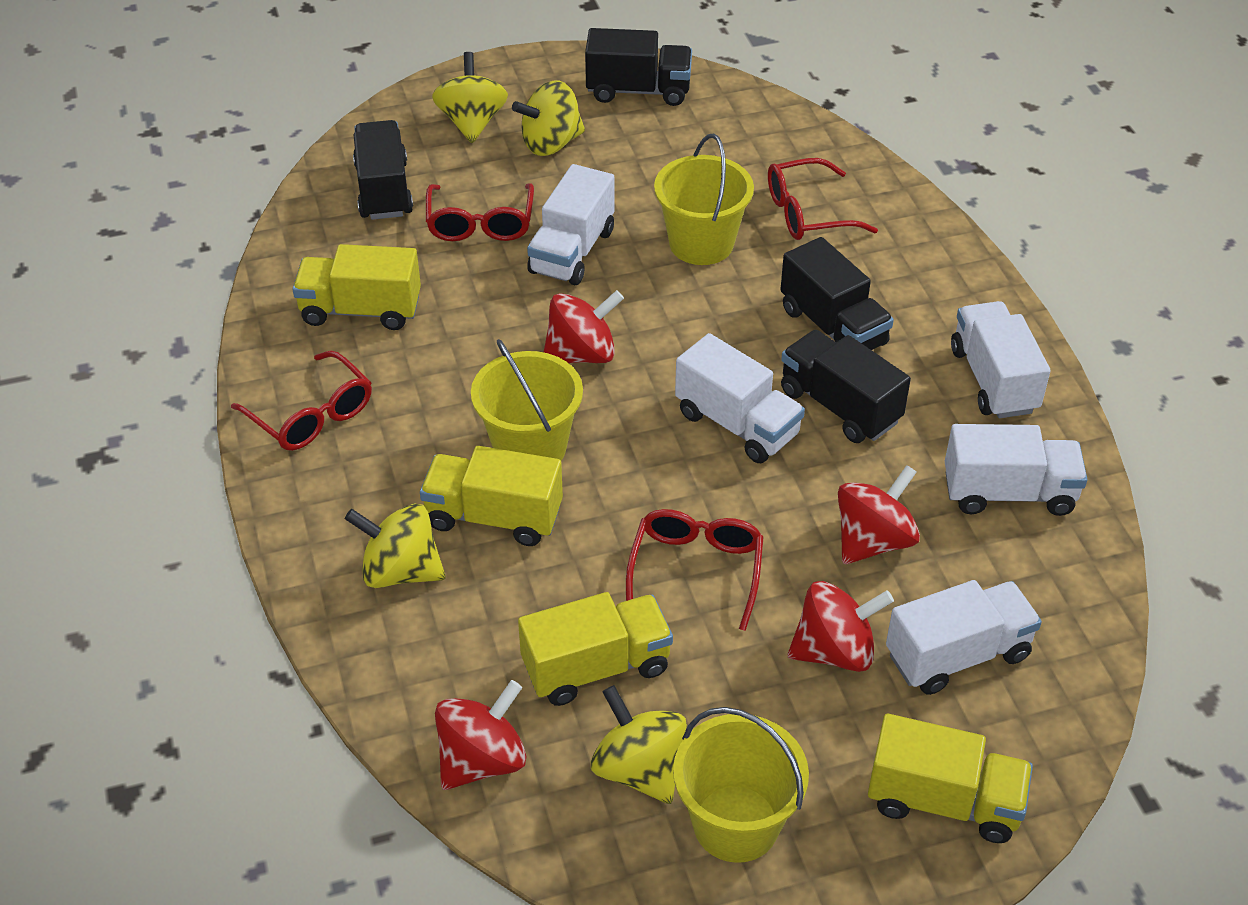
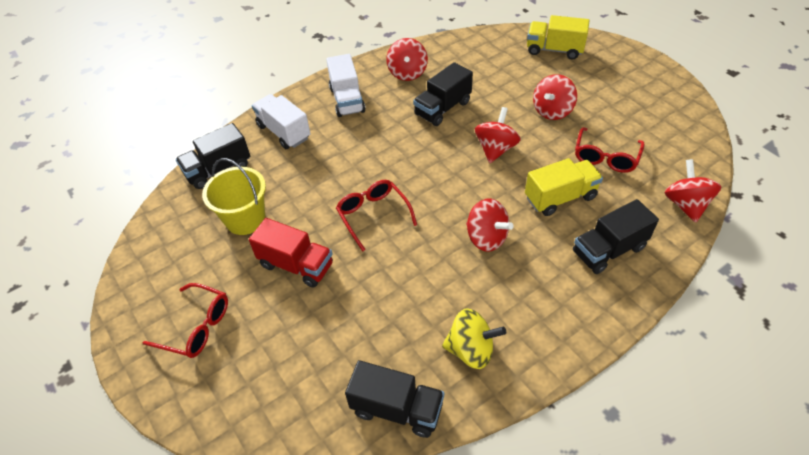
red glasses: [231,351,372,451] [426,183,534,241] [626,509,764,631] [768,158,878,240] = 4 -> [142,283,228,358] [336,179,417,251] [575,127,645,173] = 3
red spinning top: [435,680,526,790] [544,290,624,363] [788,581,894,672] [838,465,920,564] = 4 -> [386,38,428,81] [466,198,514,252] [475,107,521,163] [533,74,577,120] [664,159,721,223] = 5
red truck: none = 0 -> [249,218,333,287] = 1
white truck: [527,164,615,285] [675,333,805,463] [886,580,1042,695] [945,424,1088,516] [951,301,1050,418] = 5 -> [252,94,311,149] [326,54,366,117] = 2
yellow bucket: [471,339,583,461] [654,134,754,265] [673,707,809,863] = 3 -> [202,158,266,235] = 1
yellow spinning top: [345,503,446,588] [432,52,508,143] [512,81,585,156] [591,685,687,804] = 4 -> [442,308,506,369] = 1
yellow truck: [293,244,421,330] [420,446,563,546] [518,592,673,706] [868,714,1033,843] = 4 -> [525,158,603,216] [527,15,589,59] = 2

